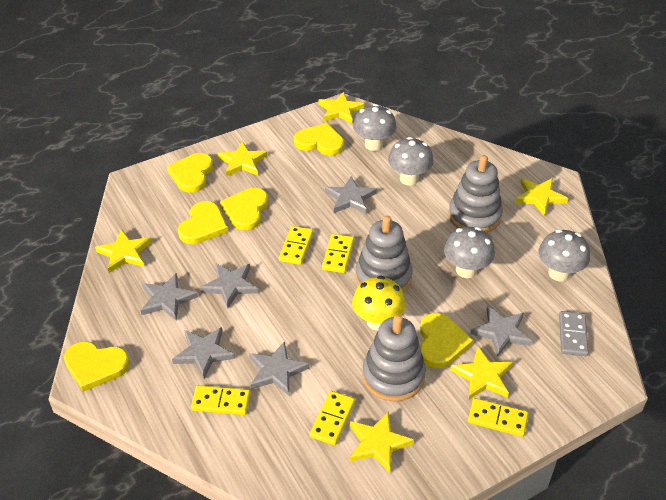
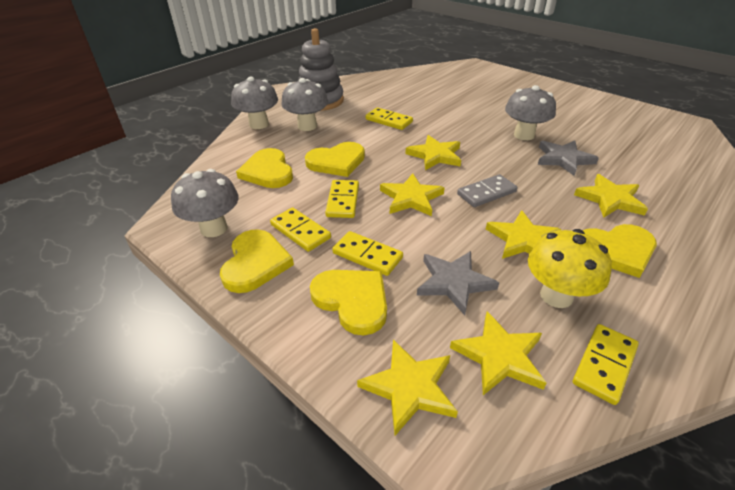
grey stacking toy: [356,216,413,292] [362,315,426,401] [449,155,503,233] = 3 -> [298,28,344,111] = 1
grey star: [141,273,198,320] [172,327,235,379] [200,263,259,308] [249,341,310,396] [325,176,377,214] [470,306,532,356] = 6 -> [417,251,499,315] [538,140,599,176] = 2
yellow heart: [64,341,130,392] [167,153,213,193] [178,201,228,244] [220,188,268,230] [294,123,344,156] [420,313,473,368] = 6 -> [220,229,294,293] [236,148,293,188] [305,142,365,177] [310,270,387,336] [582,224,657,278] = 5

